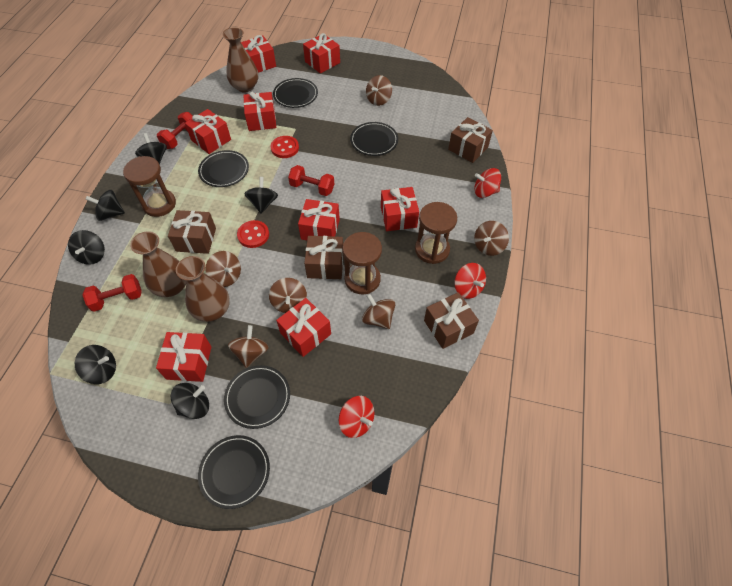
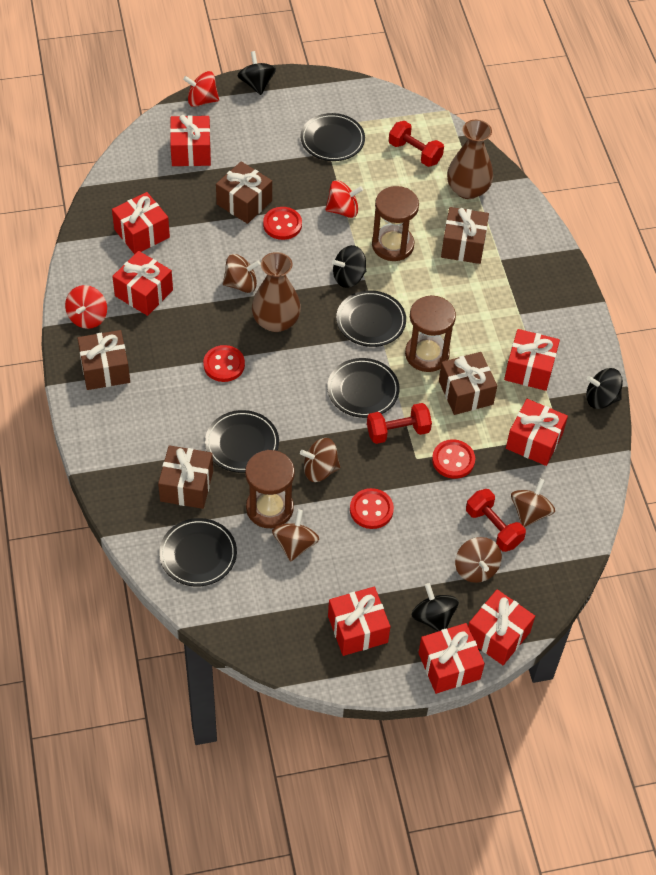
black spinning top: [68,230,105,265] [75,345,116,384] [86,190,125,221] [135,133,167,164] [171,383,209,419] [244,177,278,214] = 6 -> [237,51,276,95] [332,245,366,288] [412,583,459,631] [586,368,623,409] = 4
brown gift: [168,210,216,254] [304,236,343,279] [424,292,479,349] [448,117,493,163] = 4 -> [77,330,130,390] [158,445,213,509] [216,161,272,224] [439,352,497,415] [441,207,489,264] = 5
brown spinning top: [205,251,241,287] [228,325,268,368] [269,278,307,313] [362,294,395,329] [366,75,392,106] [474,221,509,256] = 6 -> [223,254,261,293] [272,510,319,562] [300,438,340,482] [455,537,502,583] [511,479,555,527] = 5
brown vase: [130,231,187,297] [176,256,230,322] [222,27,258,92] = 3 -> [252,252,301,332] [447,120,493,199] = 2
red button: [237,220,269,248] [271,136,299,158] = 2 -> [203,345,245,382] [263,207,302,240] [350,488,394,529] [432,439,475,479] = 4

